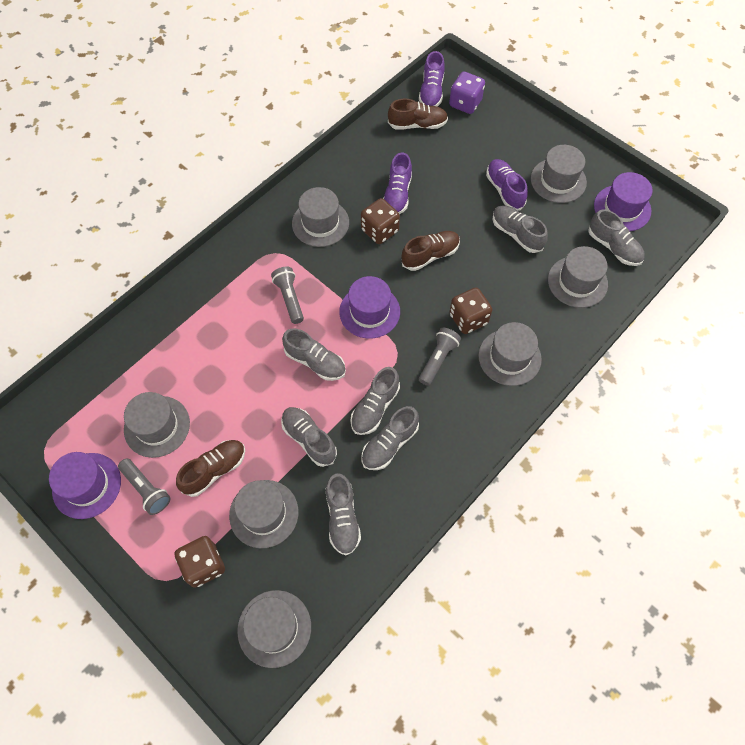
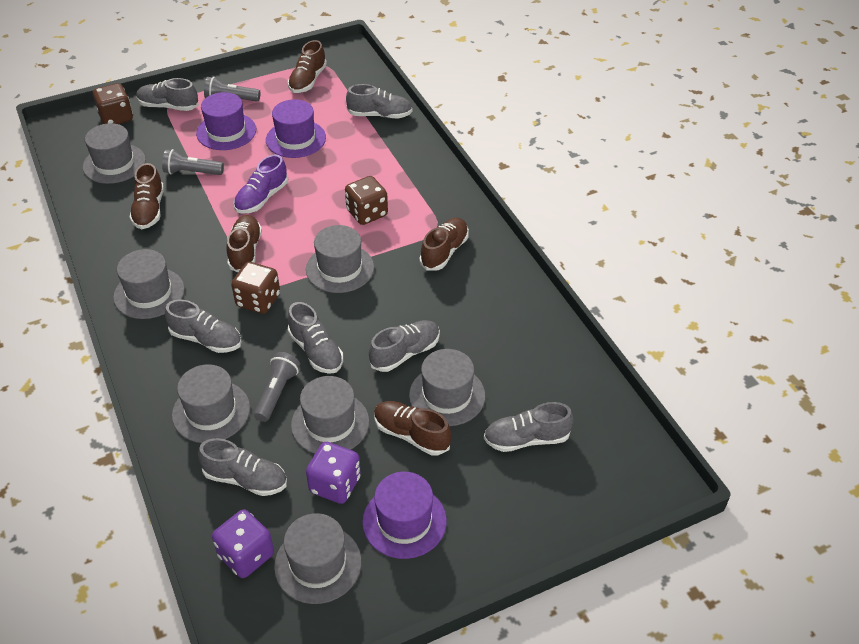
brown shoe: [176,440,245,497] [388,99,448,130] [401,231,460,271] = 3 -> [130,163,164,229] [227,215,262,272] [288,40,327,93] [374,401,451,456] [420,218,469,270] = 5
purple dice: [449,71,485,114] = 1 -> [212,509,274,578] [306,442,361,504] = 2
purple shoe: [383,152,412,214] [419,51,445,106] [486,159,528,211] = 3 -> [234,155,288,214] = 1

